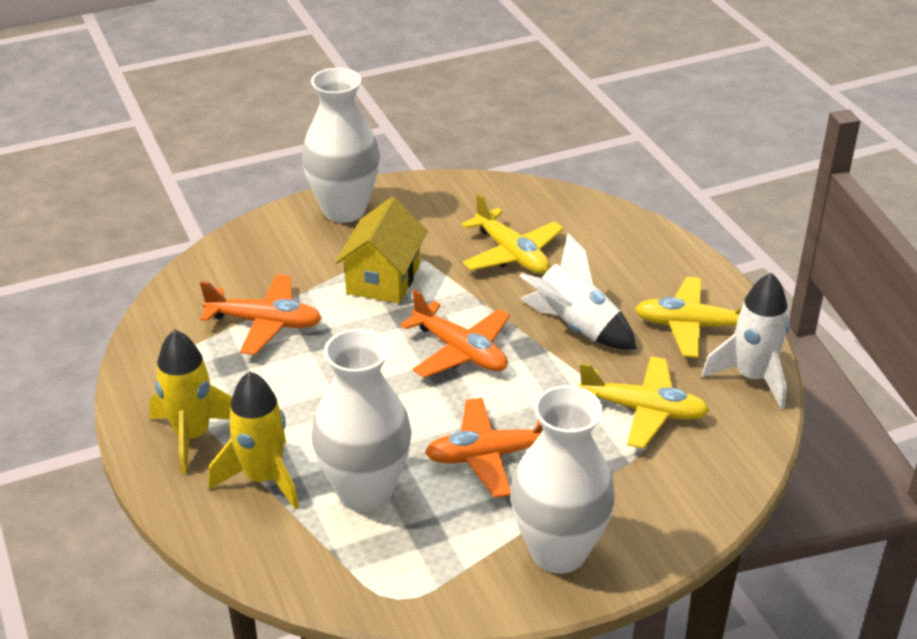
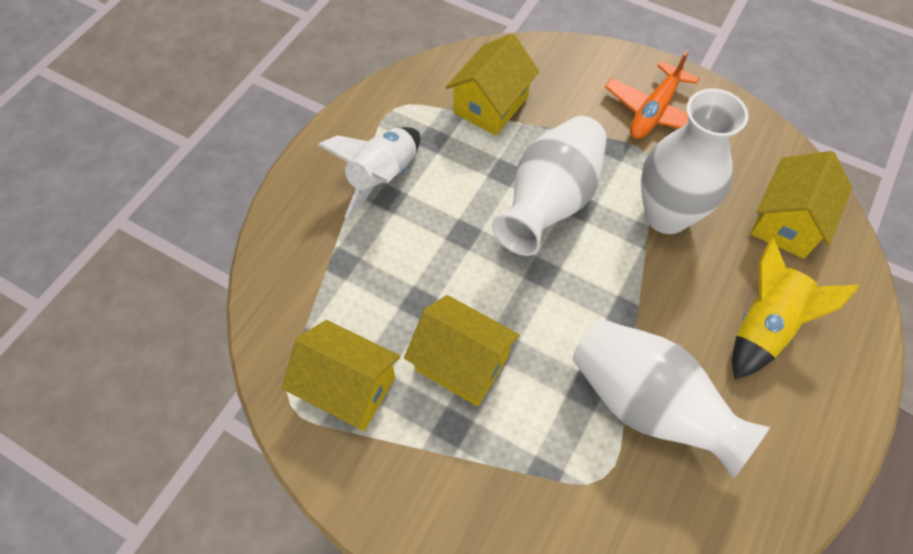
orange plane: [200,274,322,355] [400,289,510,378] [425,398,543,498] = 3 -> [605,50,699,139] = 1
white rocket: [520,233,636,350] [702,273,790,410] = 2 -> [318,127,420,219] = 1
yellow house: [335,197,428,304] = 1 -> [282,320,400,431] [404,295,520,406] [446,34,539,135] [750,151,852,259] = 4
yellow plane: [462,193,564,274] [578,356,710,449] [635,277,742,358] = 3 -> none = 0
yellow rocket: [149,329,232,474] [208,371,299,509] = 2 -> [732,238,860,379] = 1

